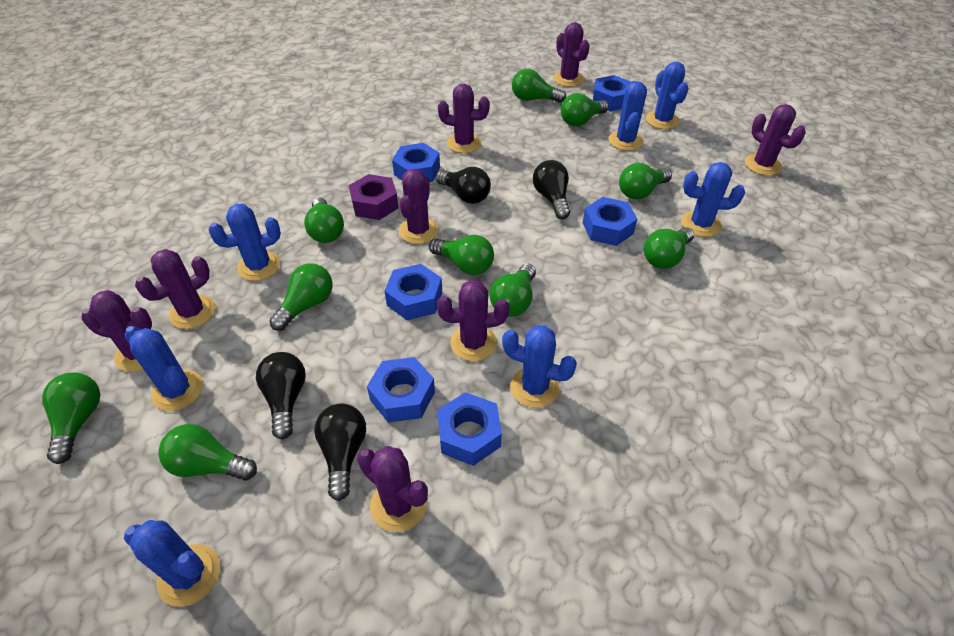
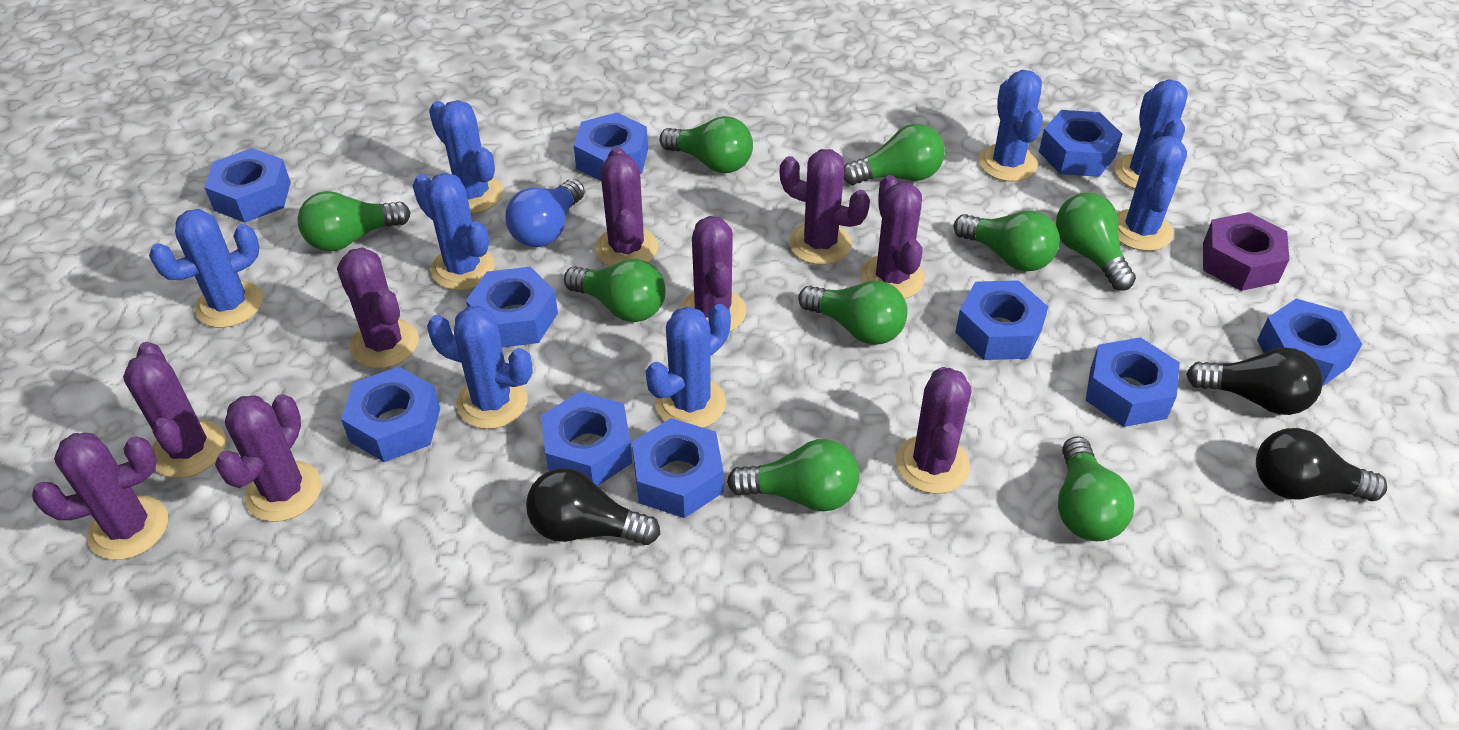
black light bulb: [256,352,306,440] [314,403,366,501] [436,167,491,204] [533,160,570,219] = 4 -> [526,468,660,545] [1186,347,1323,415] [1256,428,1387,501] = 3
blue cactus: [124,520,220,607] [125,326,203,411] [209,204,281,281] [502,325,577,408] [609,81,647,151] [646,61,689,129] [681,162,745,237] = 7 -> [149,209,263,328] [413,173,495,290] [427,306,533,429] [429,100,503,214] [646,304,731,428] [978,70,1043,182] [1115,80,1188,189] [1117,136,1187,251] = 8
blue light bulb: none = 0 -> [505,179,585,247] = 1
blue nut: [367,357,435,422] [385,264,442,320] [392,143,440,182] [437,392,502,466] [583,197,637,246] [593,75,631,111] = 6 -> [204,148,291,223] [341,367,440,462] [466,267,558,347] [541,392,632,486] [574,113,648,181] [632,418,724,518] [955,280,1048,360] [1039,110,1122,177] [1086,337,1180,427] [1257,299,1362,386] = 10
green light bulb: [42,372,100,464] [158,424,257,481] [270,263,333,331] [304,197,344,243] [429,235,494,275] [490,263,536,317] [512,69,566,103] [561,93,609,126] [619,163,672,200] [644,227,694,269] = 10 -> [297,191,411,251] [564,259,666,322] [659,116,753,173] [727,439,859,511] [798,280,908,345] [844,124,945,185] [954,211,1060,272] [1056,193,1136,291] [1058,436,1135,541] = 9
purple cactus: [81,290,152,372] [135,249,215,329] [357,446,428,532] [399,169,439,244] [437,280,509,361] [438,84,490,153] [553,22,590,87] [745,104,806,176] = 8 -> [32,433,168,560] [123,342,226,478] [215,394,322,522] [337,247,419,368] [595,147,658,266] [680,216,746,332] [780,149,870,265] [860,175,925,299] [896,367,971,494] = 9

